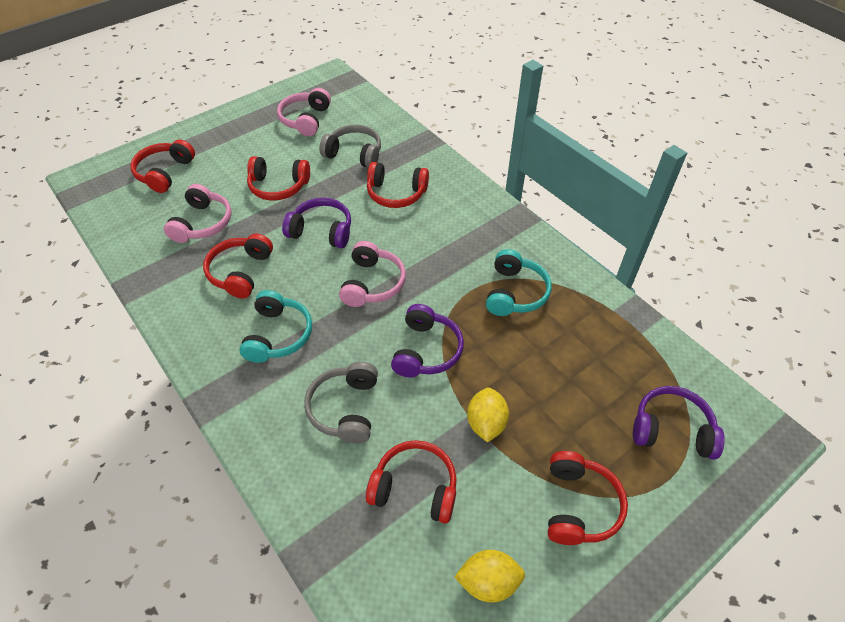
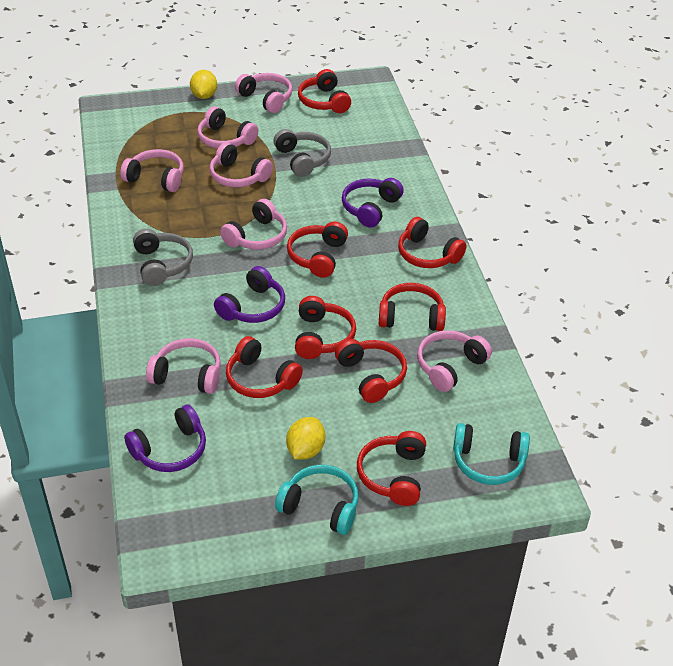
pink headphones: [164,184,231,243] [277,88,331,136] [339,241,406,307] = 3 -> [120,149,184,192] [146,338,221,394] [197,106,258,149] [210,142,273,187] [220,199,287,250] [235,73,293,113] [417,330,492,392] = 7
red headphones: [130,139,195,193] [203,233,273,299] [247,156,310,201] [366,440,457,524] [367,162,429,208] [548,451,628,545] = 6 -> [226,336,303,398] [287,222,348,278] [295,296,356,359] [298,69,351,113] [335,339,407,403] [357,431,426,506] [379,283,446,331] [398,217,466,268] = 8

